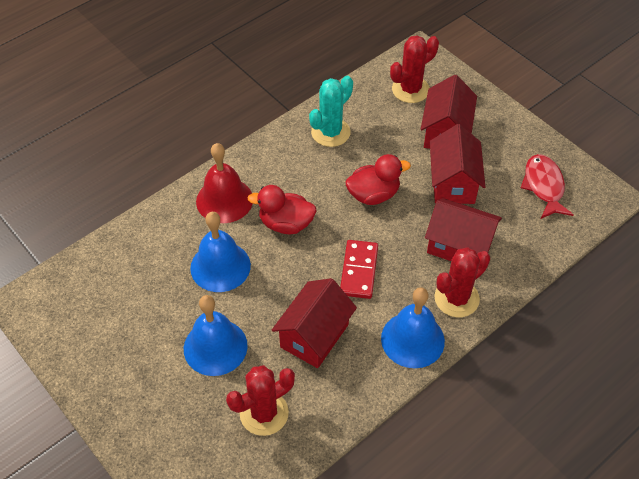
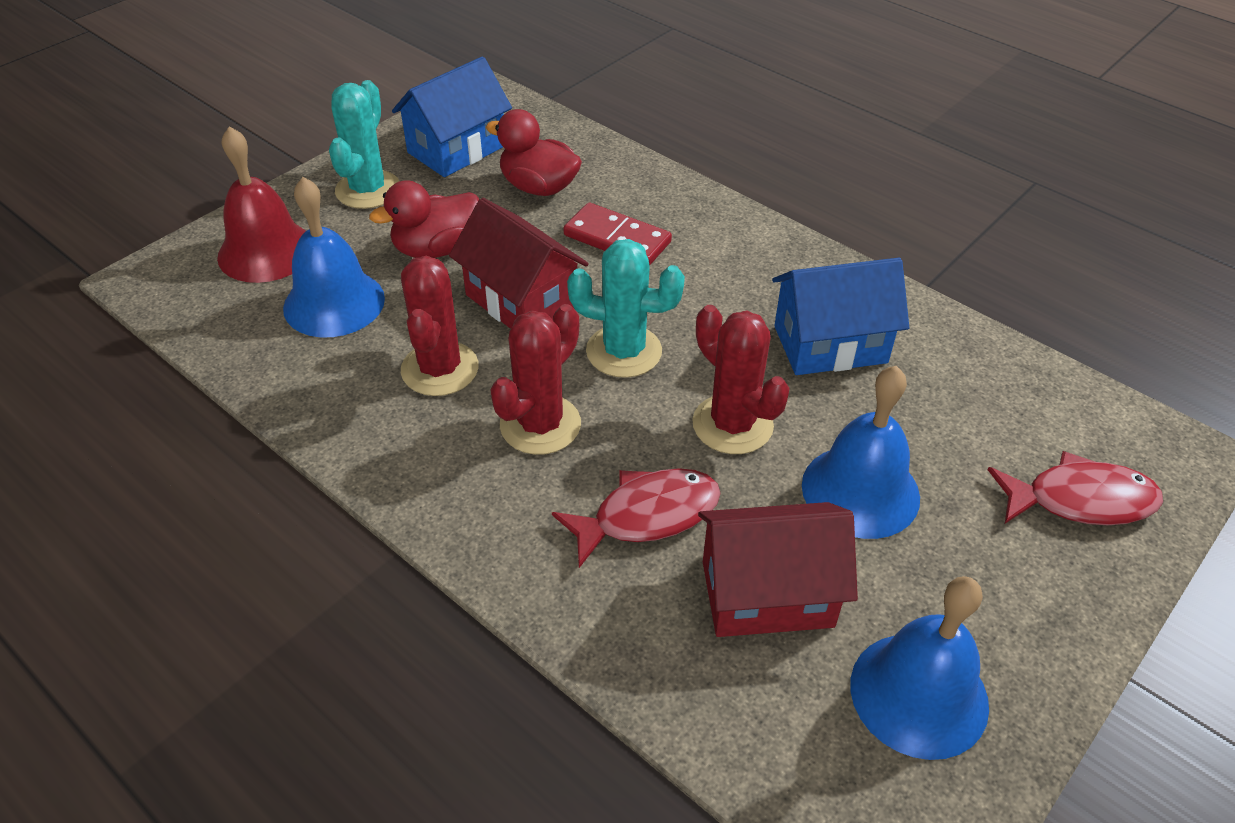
blue house: none = 0 -> [392,56,512,177] [772,258,909,375] = 2
red fish: [521,154,574,219] = 1 -> [552,468,720,568] [988,451,1163,525] = 2
red house: [272,278,357,368] [421,75,477,149] [425,198,502,261] [430,124,486,204] = 4 -> [449,198,589,329] [698,502,858,637] = 2
turquoise cactus: [309,76,353,147] = 1 -> [329,80,399,209] [567,239,685,378] = 2

